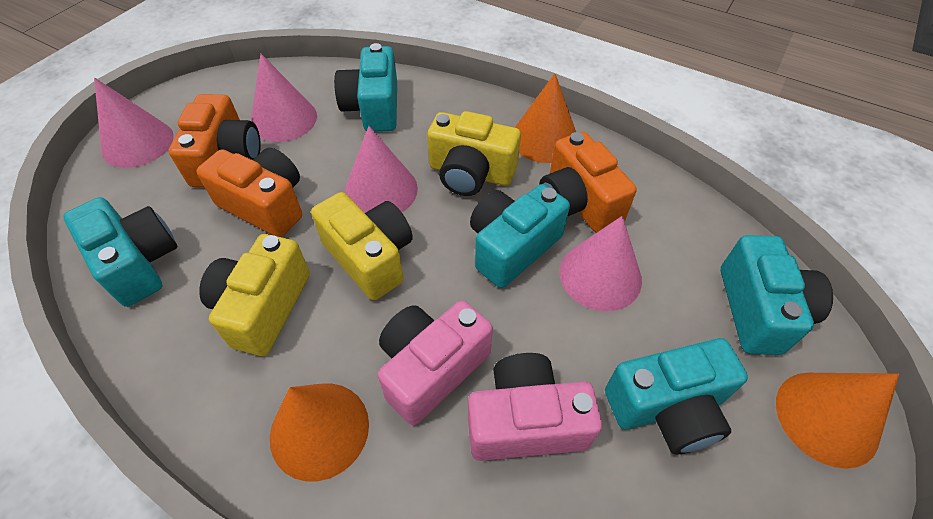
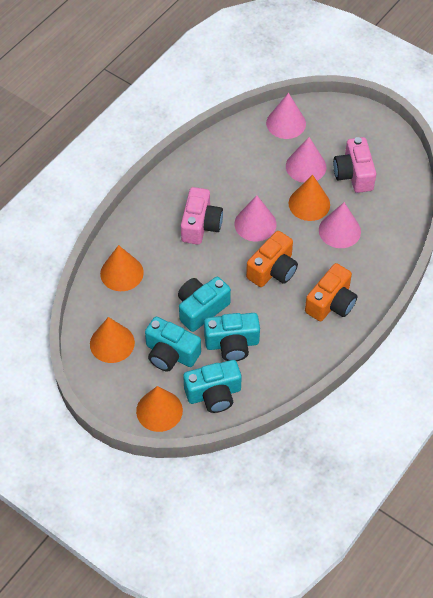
orange camera: [169,94,261,188] [197,148,302,237] [539,132,637,233] = 3 -> [246,231,298,287] [305,263,357,321] = 2
orange cone: [270,384,369,481] [515,73,576,163] [776,373,899,469] = 3 -> [90,317,135,363] [100,245,144,291] [136,386,183,432] [289,175,330,221] = 4
turquoise camera: [63,197,177,307] [334,43,397,132] [470,184,570,288] [605,338,748,454] [721,235,833,355] = 5 -> [145,317,201,371] [178,277,231,332] [183,360,242,413] [204,313,260,361] = 4
yellow camera: [199,234,310,356] [311,192,413,300] [427,111,521,196] = 3 -> none = 0

